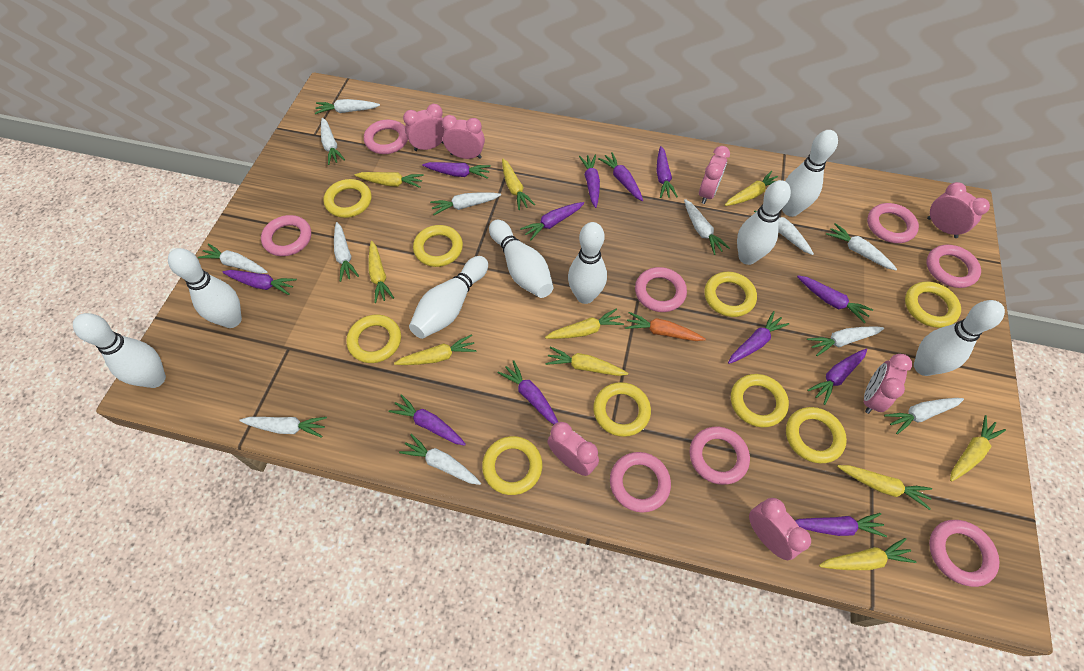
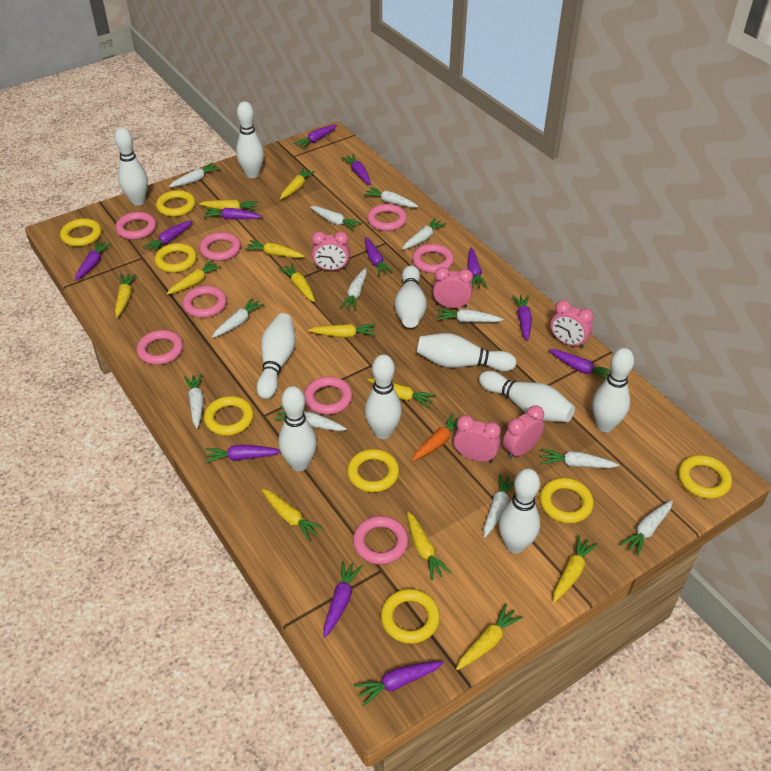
pink clock: [403,104,445,151] [442,115,485,159] [547,422,599,476] [699,146,730,204] [749,498,811,560] [864,354,912,414] [927,182,990,238] = 7 -> [312,231,350,271] [433,267,473,308] [454,415,501,462] [503,405,544,459] [551,300,594,348] = 5
white bowling pin: [73,313,166,388] [168,248,242,328] [409,256,488,339] [489,220,554,298] [568,222,607,304] [737,180,791,265] [782,130,838,217] [914,300,1005,376] = 8 -> [114,127,148,206] [236,101,264,178] [256,313,295,399] [278,386,317,471] [365,355,402,439] [394,266,427,328] [417,333,516,371] [479,371,575,422] [499,469,540,554] [592,348,634,432] = 10
yellow carrot: [355,172,424,188] [369,241,394,303] [394,334,477,365] [502,159,535,210] [545,308,624,339] [545,347,628,376] [725,171,778,206] [819,538,917,570] [837,465,932,510] [950,415,1006,482] = 10 -> [115,274,136,317] [167,260,222,294] [199,200,258,210] [245,240,305,258] [262,489,324,542] [278,263,315,302] [280,168,316,199] [308,324,376,338] [367,378,436,408] [407,512,451,581] [456,604,523,670] [553,535,598,602] = 12
yellow ring: [323,179,371,218] [346,315,401,363] [413,225,463,267] [482,436,542,495] [593,382,651,437] [704,272,757,317] [731,374,789,428] [786,407,847,464] [905,281,961,328] = 9 -> [60,218,102,247] [154,243,197,273] [156,190,196,217] [204,396,254,436] [347,449,399,492] [381,589,440,644] [540,478,594,523] [678,455,732,499] = 8

